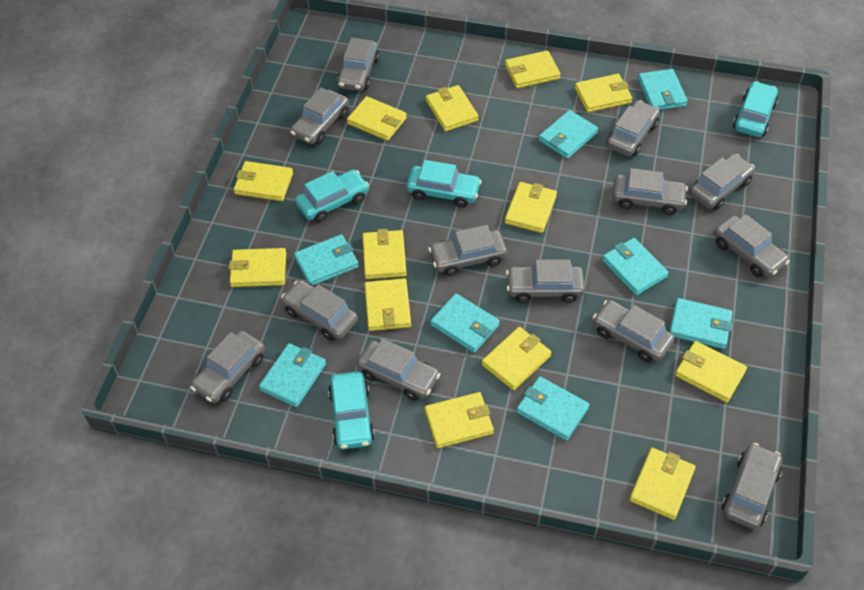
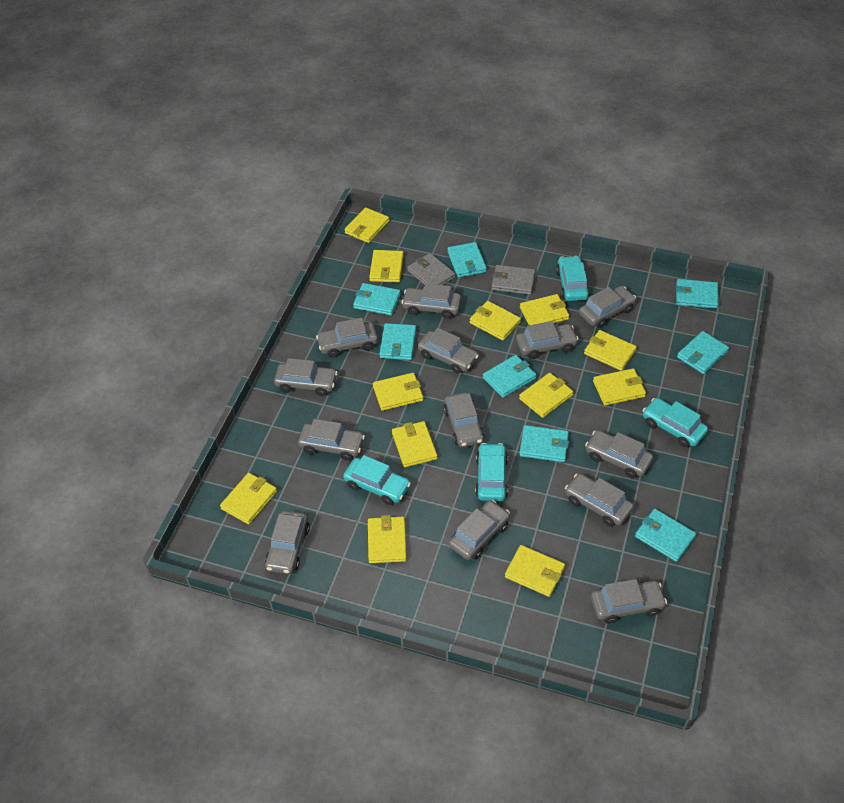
grey wallet: none = 0 -> [407,253,456,285] [491,265,535,295] = 2
yellow wallet: [229,248,286,287] [234,161,293,201] [347,96,407,141] [362,229,407,279] [364,278,411,331] [425,392,494,448] [426,85,479,131] [482,327,551,390] [505,51,561,89] [505,182,557,233] [575,74,632,112] [630,448,696,520] [675,341,747,403] = 13 -> [220,473,277,525] [345,207,389,243] [368,515,407,563] [369,250,404,283] [373,373,423,411] [392,421,437,467] [470,301,521,341] [505,545,565,597] [519,373,573,418] [520,294,569,325] [584,330,637,371] [593,368,646,406] = 12

